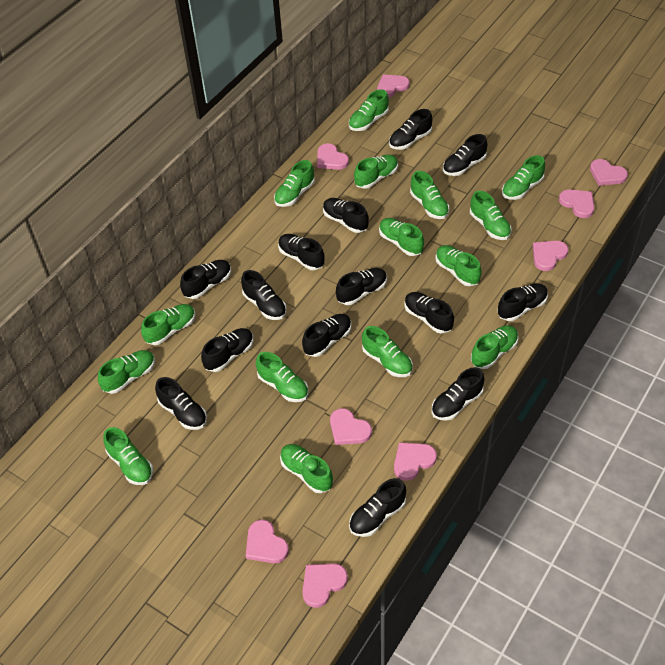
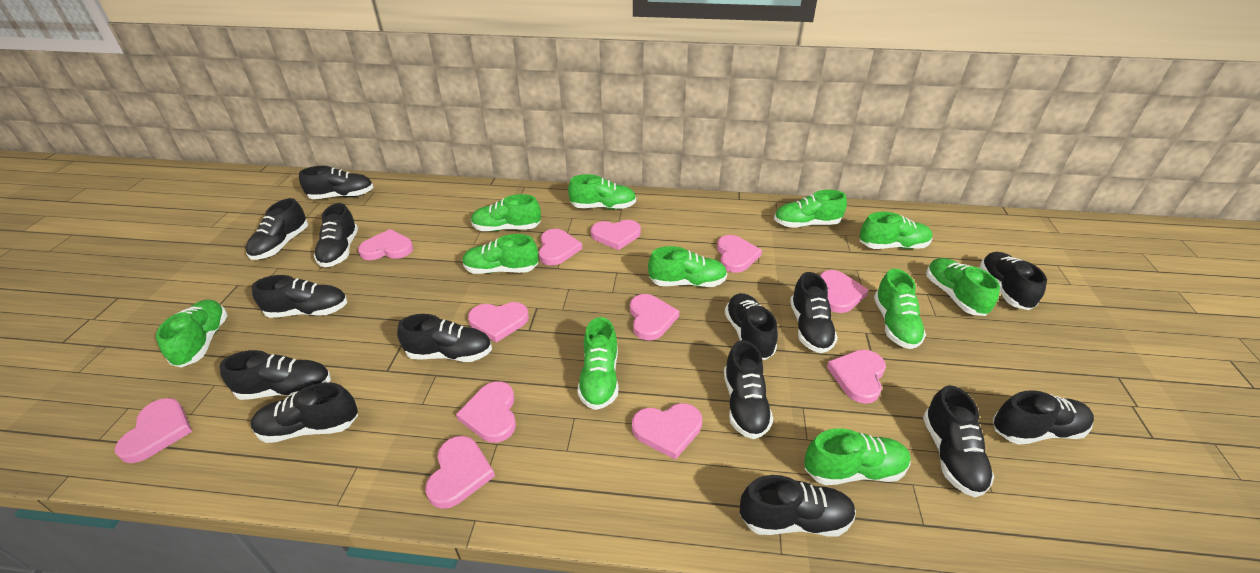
green shoe: [98,350,155,394] [103,427,153,485] [141,304,196,345] [256,352,308,402] [274,160,315,207] [280,444,333,493] [349,89,389,131] [354,154,398,189] [362,326,413,377] [379,218,424,256] [410,171,449,219] [435,245,482,286] [470,191,512,240] [471,325,519,369] [502,155,545,200] = 15 -> [156,300,228,368] [462,234,538,274] [471,194,541,231] [568,174,636,209] [577,317,618,410] [648,246,727,287] [774,190,847,228] [804,428,911,485] [860,212,932,249] [874,269,926,349] [926,258,1000,316] = 11
pink heart: [246,520,289,563] [302,563,348,608] [317,143,349,170] [330,408,372,445] [377,74,410,98] [394,442,437,481] [533,241,568,271] [559,189,595,218] [590,159,628,186] = 9 -> [115,398,192,463] [358,229,413,260] [425,436,495,509] [456,381,516,443] [468,302,529,343] [539,229,582,265] [591,220,641,250] [630,294,679,340] [632,403,702,460] [717,235,762,273] [820,270,869,313] [827,350,886,404] = 12

